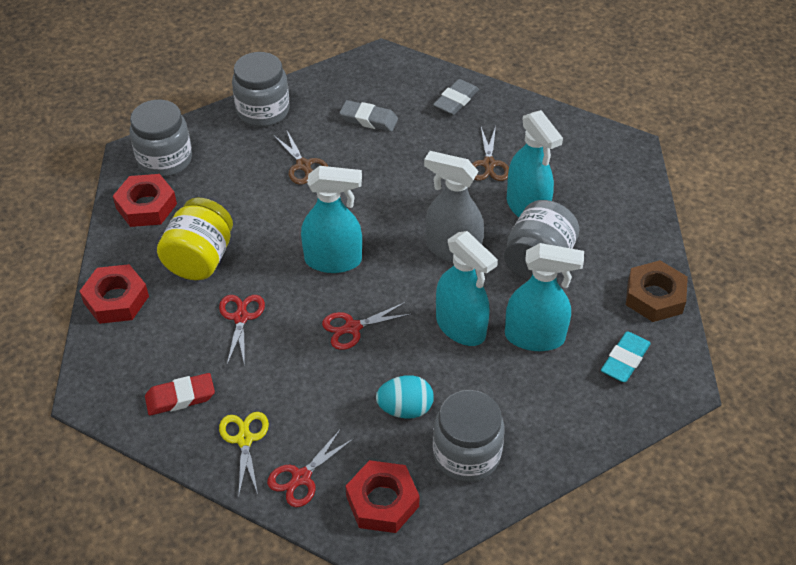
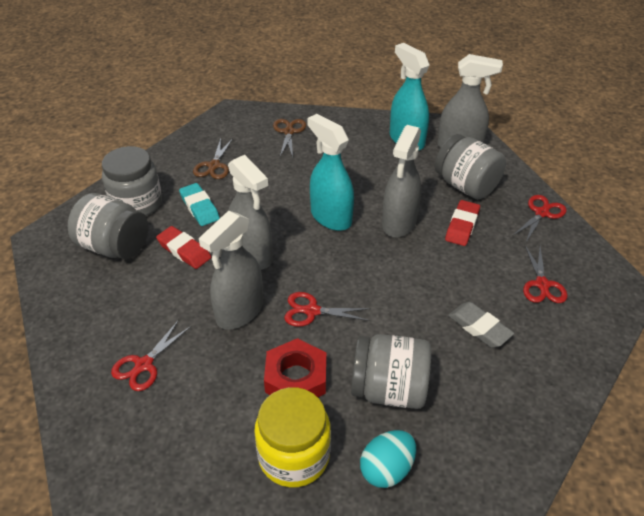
brown nut: [626,260,688,322] = 1 -> none = 0
grey eraser: [339,100,398,132] [433,79,479,115] = 2 -> [448,302,514,348] = 1
grey spray bottle: [424,151,484,263] = 1 -> [199,211,263,330] [228,155,273,270] [382,125,421,237] [437,54,503,148] = 4
red eraser: [145,373,215,416] = 1 -> [156,226,211,269] [445,200,480,246] = 2
red nut: [80,264,149,324] [113,174,177,227] [346,460,420,533] = 3 -> [264,338,326,397] = 1
red scissors: [219,295,265,366] [267,429,355,507] [322,302,412,350] = 3 -> [111,320,192,391] [284,292,371,327] [512,195,567,242] [523,245,568,303] = 4
turquoise spray bottle: [301,166,362,273] [436,231,498,346] [505,243,584,351] [507,110,563,217] = 4 -> [307,114,354,231] [390,43,430,150] = 2
yellow scissors: [219,412,269,494] = 1 -> none = 0

